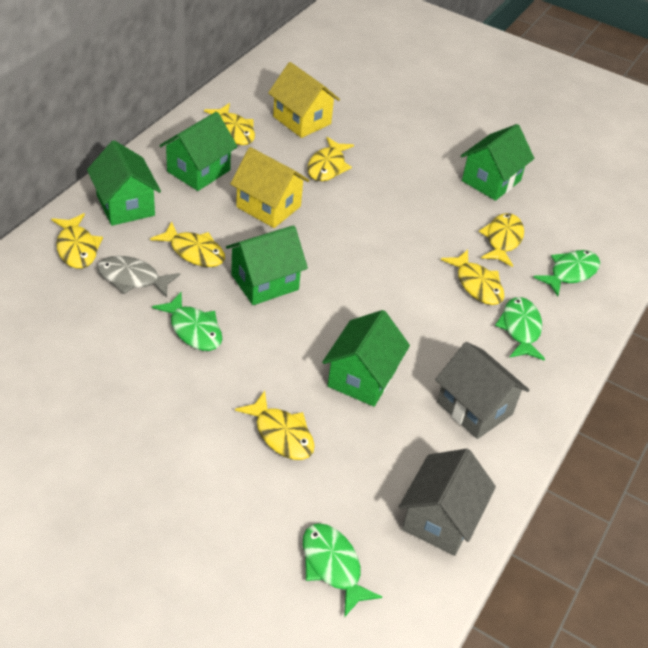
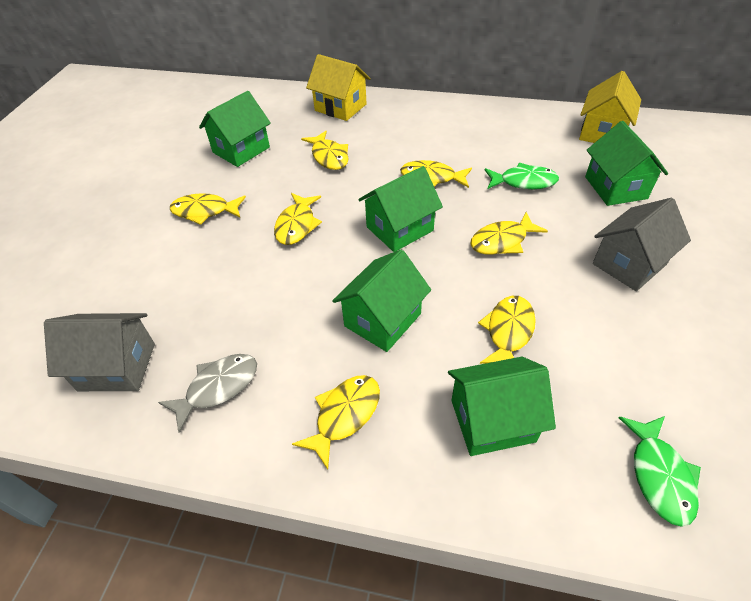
green fish: [152,292,222,351] [303,523,382,617] [495,297,545,361] [533,250,600,296] = 4 -> [485,163,559,189] [619,416,701,527] = 2

